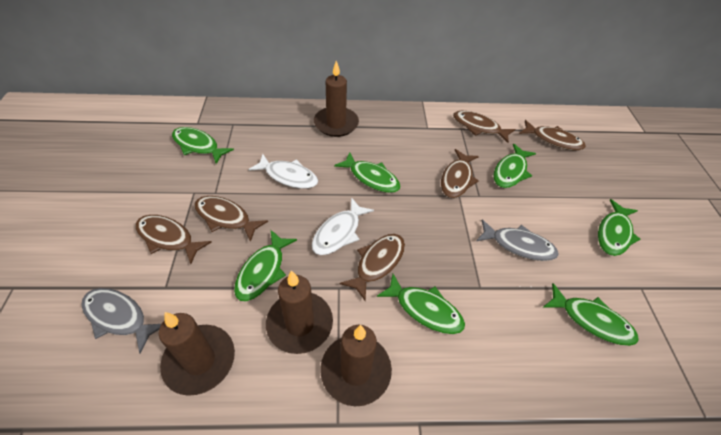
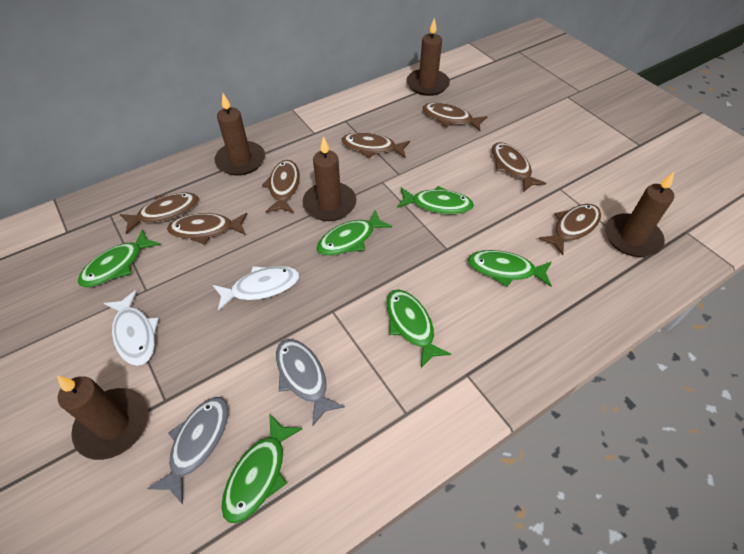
brown candle: [159,312,235,396] [266,270,333,354] [314,61,359,137] [320,325,392,406] = 4 -> [57,376,149,460] [214,93,265,176] [303,136,357,221] [406,18,450,96] [605,172,674,257] = 5
brown fish: [135,215,212,264] [194,196,268,242] [340,234,405,301] [441,149,479,198] [453,111,516,143] [519,120,586,151] = 6 -> [119,192,198,234] [167,213,247,245] [262,160,300,213] [342,132,410,158] [423,103,487,131] [492,142,547,191] [538,204,601,255] = 7
green fish: [172,127,234,164] [234,230,297,301] [334,152,401,193] [377,274,465,334] [493,144,536,188] [543,283,639,346] [598,199,640,256] = 7 -> [78,229,161,287] [221,413,302,524] [317,210,392,256] [386,290,451,368] [397,186,474,214] [468,250,552,287] = 6

